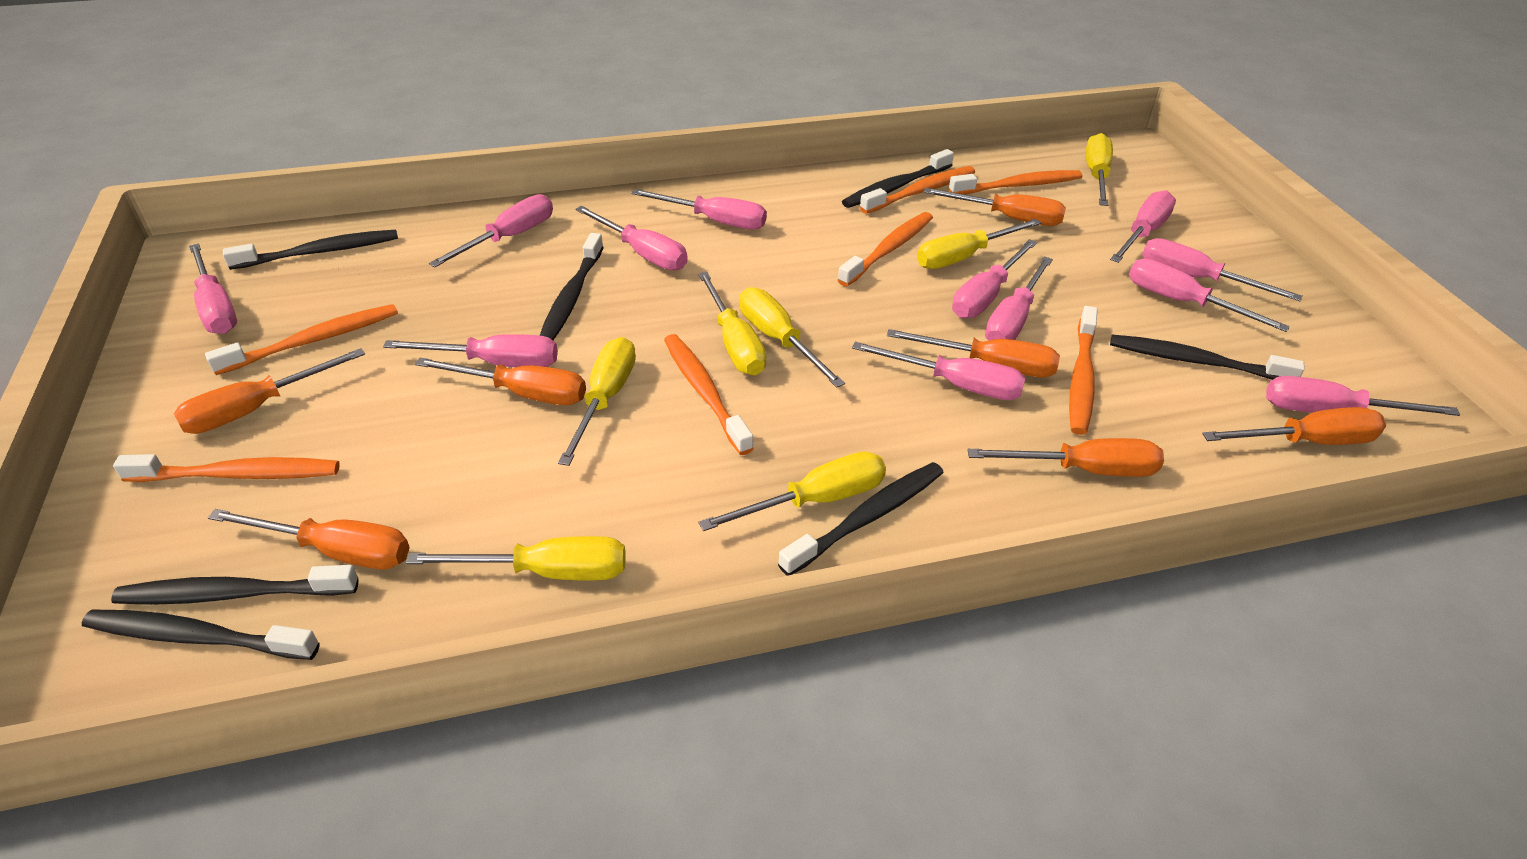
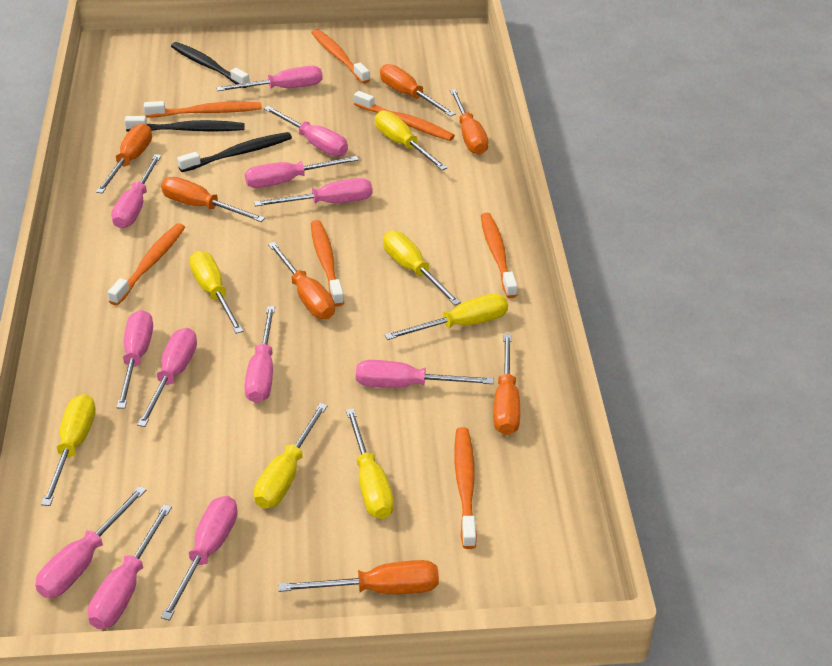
black toothbrush: [81,610,320,660] [111,565,359,605] [223,230,398,270] [540,233,604,340] [778,462,944,576] [842,149,954,208] [1110,335,1305,380] = 7 -> [125,116,245,131] [171,42,249,88] [177,132,292,172] = 3

